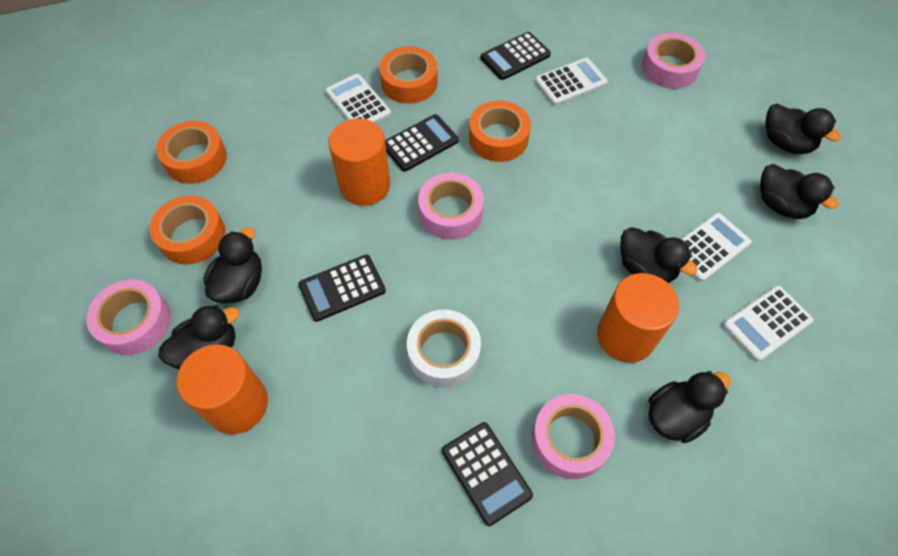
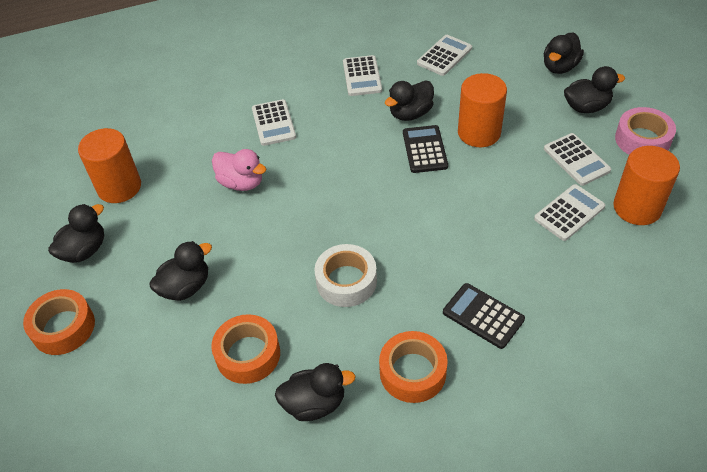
black calculator: [298,255,386,322] [385,114,459,172] [442,422,533,526] [480,32,551,80] = 4 -> [403,125,448,173] [443,283,525,349] = 2
orange tape: [150,196,226,265] [156,121,227,184] [379,46,438,104] [469,100,531,162] = 4 -> [23,289,95,355] [211,314,280,384] [379,331,448,403] = 3
pink duck: none = 0 -> [212,149,266,191] = 1
pink tape: [86,279,171,355] [418,173,484,240] [532,394,615,479] [642,32,705,89] = 4 -> [615,107,676,155] = 1
white calculator: [325,74,391,123] [535,58,608,106] [681,213,752,282] [723,286,813,361] = 4 -> [252,99,296,146] [343,55,382,96] [417,35,472,76] [534,184,605,241] [544,133,611,186] = 5

